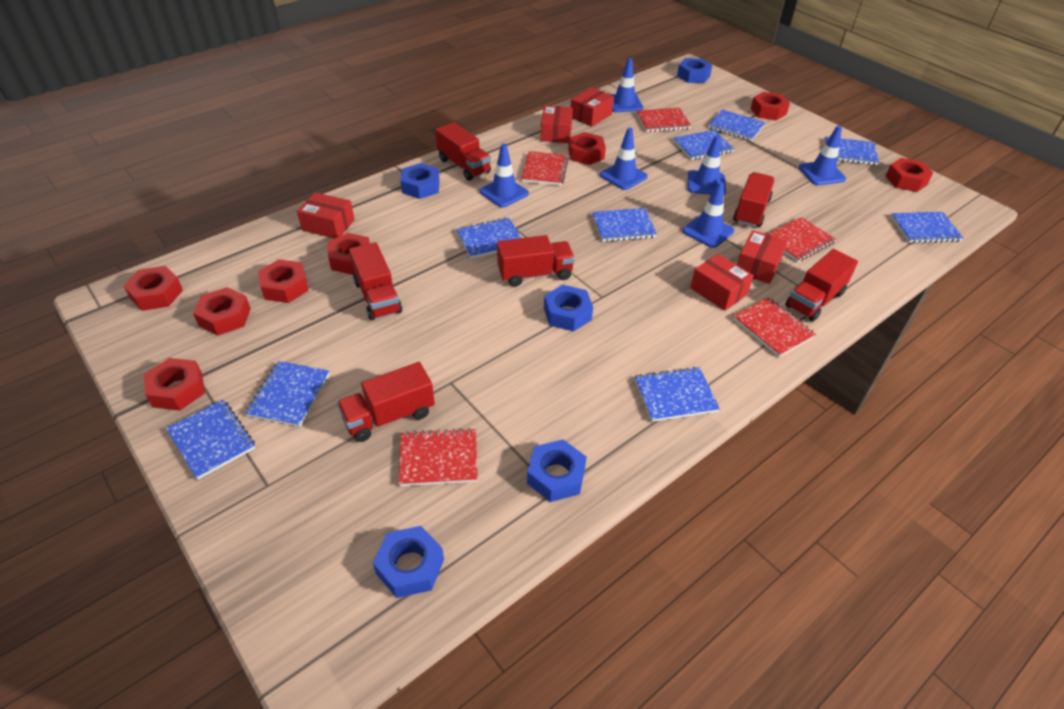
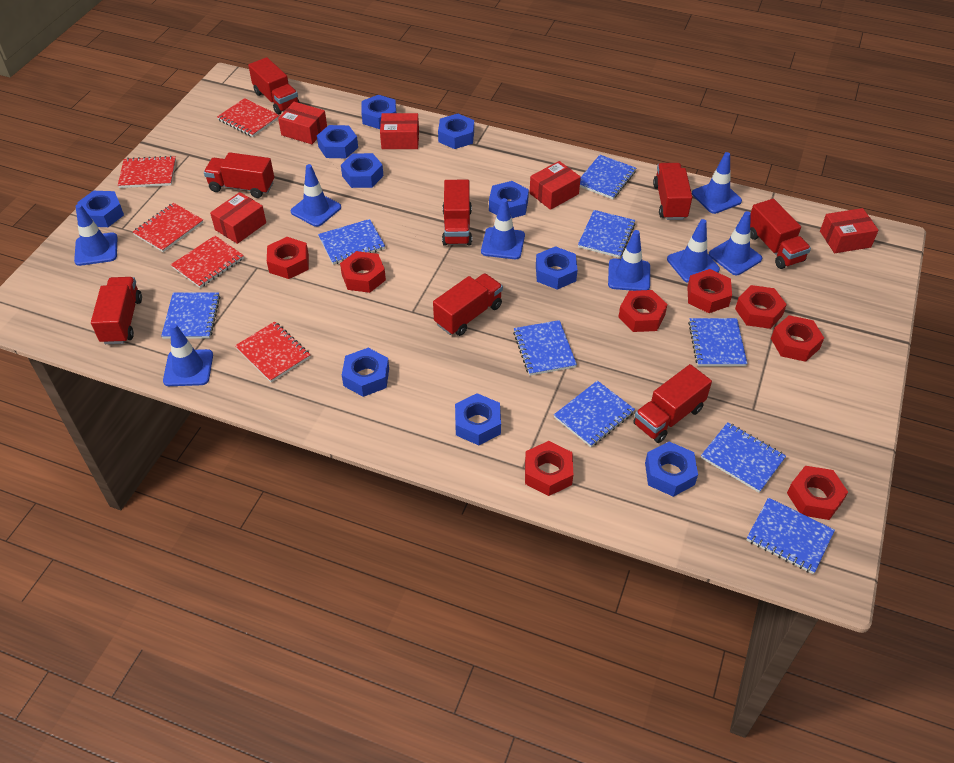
blue nut: [373,526,444,598] [400,163,440,199] [527,439,587,502] [544,285,593,331] [677,58,712,83] = 5 -> [77,191,124,227] [317,125,358,158] [341,153,384,188] [342,348,389,397] [361,95,396,129] [438,114,474,149] [455,393,501,445] [489,181,529,218] [536,246,578,290] [645,442,698,497] = 10
blue traffic cone: [480,143,529,208] [600,128,648,190] [610,58,643,112] [683,181,734,248] [688,135,726,195] [799,126,846,185] = 6 -> [74,204,118,266] [163,323,213,386] [291,164,341,227] [481,198,525,259] [608,230,650,291] [667,219,720,283] [692,152,742,214] [709,211,762,275] = 8
red truck: [337,362,435,442] [349,242,402,320] [435,122,491,181] [497,235,575,287] [733,172,775,227] [785,249,858,321] = 6 -> [91,277,142,344] [204,152,274,198] [248,57,300,115] [433,273,503,336] [442,180,472,246] [633,364,712,443] [653,163,692,220] [750,199,811,269] = 8

